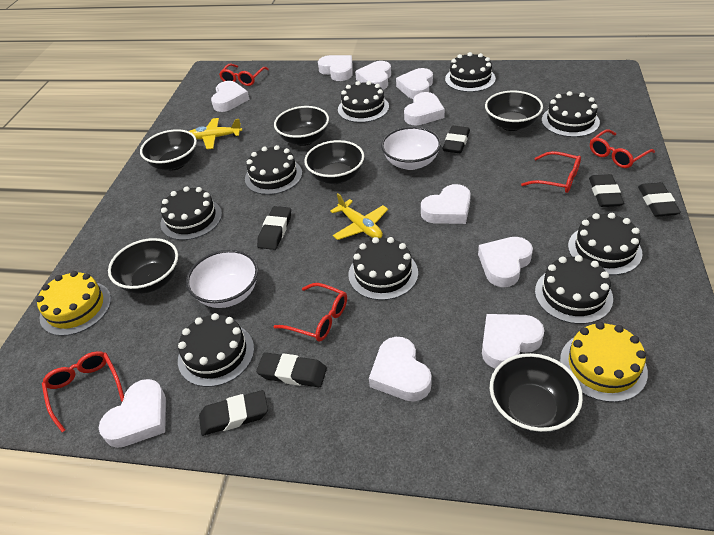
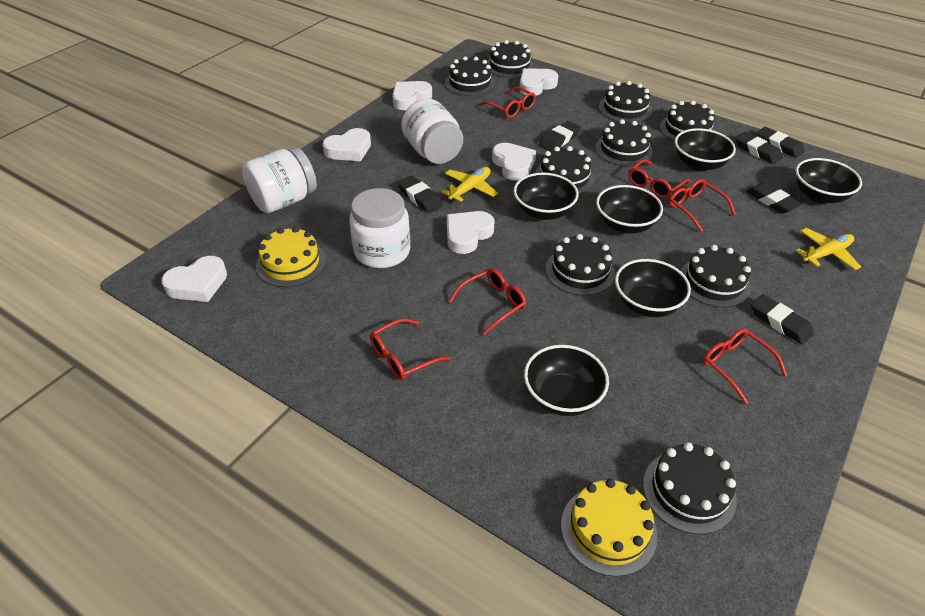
red glasses: [42,351,124,432] [219,64,269,86] [273,283,347,342] [521,151,581,193] [590,129,655,168] = 5 -> [370,318,451,380] [449,268,526,335] [479,87,536,118] [628,159,691,198] [669,179,736,232] [703,328,787,404] = 6
white bowl: [186,250,258,308] [381,127,441,170] = 2 -> none = 0
white heart: [99,379,166,448] [211,81,249,112] [318,55,352,81] [355,61,391,90] [369,337,432,401] [396,68,433,99] [404,92,445,125] [421,184,471,224] [478,237,533,287] [482,314,545,369] = 10 -> [161,256,227,302] [323,128,371,162] [392,81,432,110] [447,211,495,254] [492,143,536,181] [520,68,558,96] = 6
white jar: none = 0 -> [242,147,317,213] [350,188,410,268] [401,99,463,164] = 3

